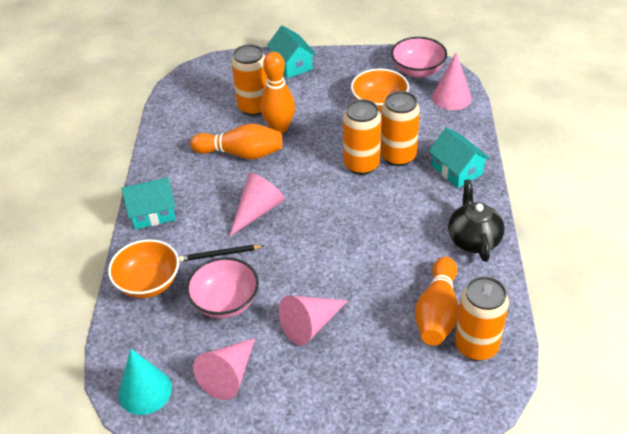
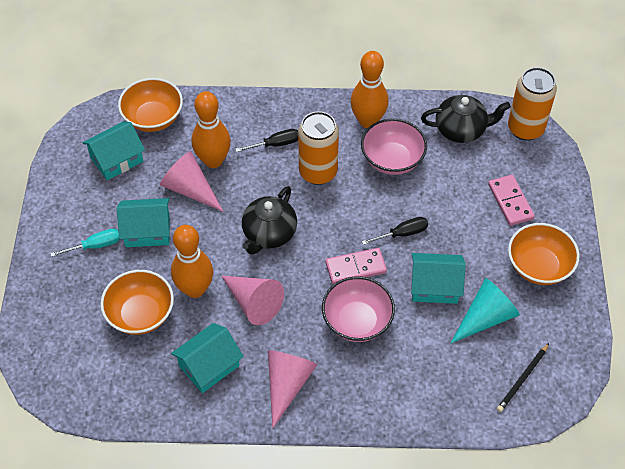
black screwdriver: none = 0 -> [235,129,298,152] [362,217,428,245] = 2
black teapot: [448,179,505,262] = 1 -> [242,186,297,255] [421,95,511,143] = 2
orange bowl: [108,239,179,298] [351,69,409,112] = 2 -> [101,270,174,335] [118,78,183,132] [508,223,580,285] = 3
orange can: [231,44,267,116] [343,99,381,175] [381,91,420,166] [455,276,509,361] = 4 -> [298,111,339,185] [508,67,557,141] = 2
pink cone: [193,338,255,400] [229,173,285,237] [279,296,348,346] [432,52,471,110] = 4 -> [160,151,224,212] [221,275,284,326] [268,350,317,428] = 3
pink domino: none = 0 -> [326,248,387,284] [488,175,535,226] = 2
turquoise house: [121,177,176,230] [267,25,316,78] [428,127,490,188] = 3 -> [82,122,145,180] [117,198,170,247] [171,323,244,393] [411,253,466,304] = 4
turquoise screwdriver: none = 0 -> [50,229,120,257] = 1

